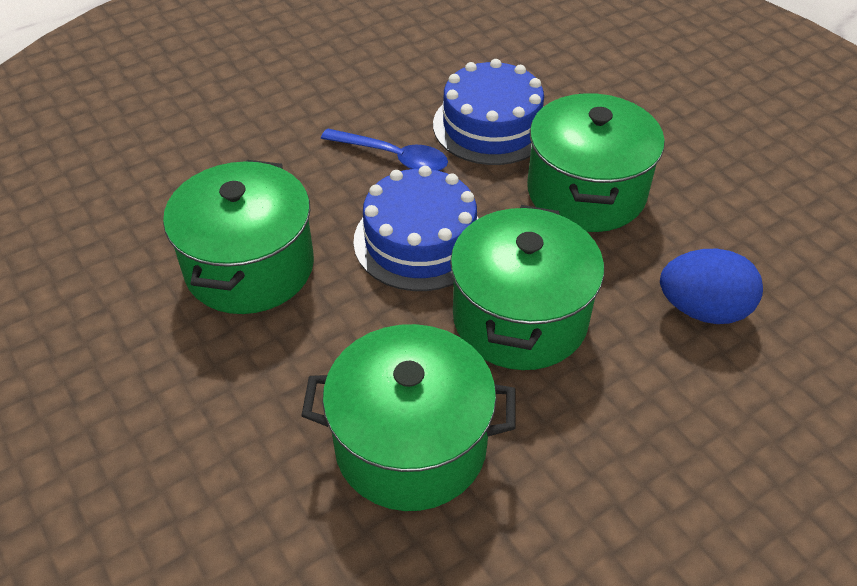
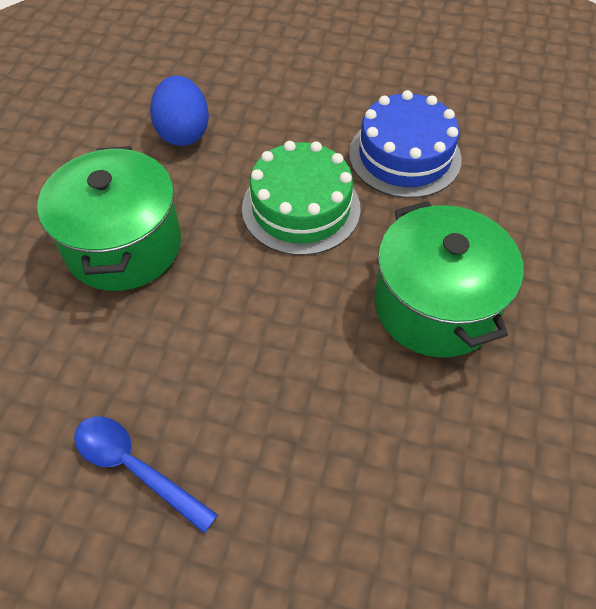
blue cake: [353,166,479,291] [433,59,544,165] = 2 -> [349,90,462,198] = 1
green cake: none = 0 -> [242,141,361,255] = 1
green pot: [163,160,314,314] [301,324,516,511] [450,205,604,370] [527,93,665,232] = 4 -> [37,146,181,291] [374,201,524,358] = 2

